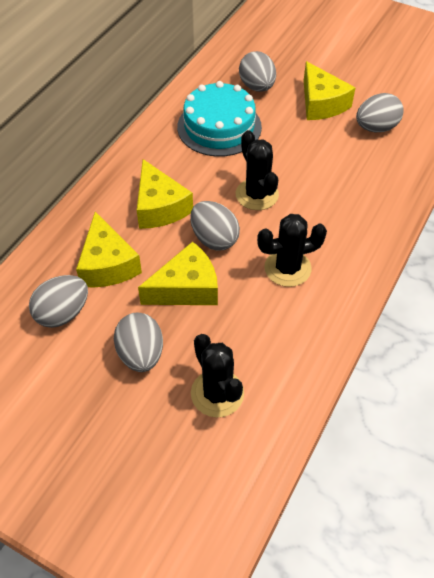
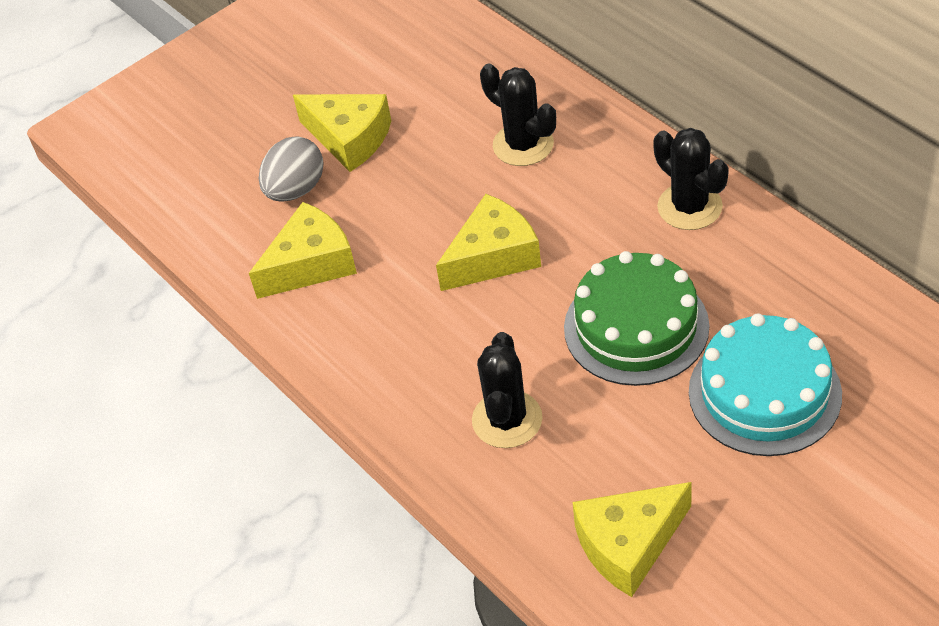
green cake: none = 0 -> [564,251,709,386] = 1
grey egg: [29,275,88,328] [114,313,163,372] [190,201,240,251] [239,51,276,92] [356,93,404,132] = 5 -> [259,136,324,202] = 1

